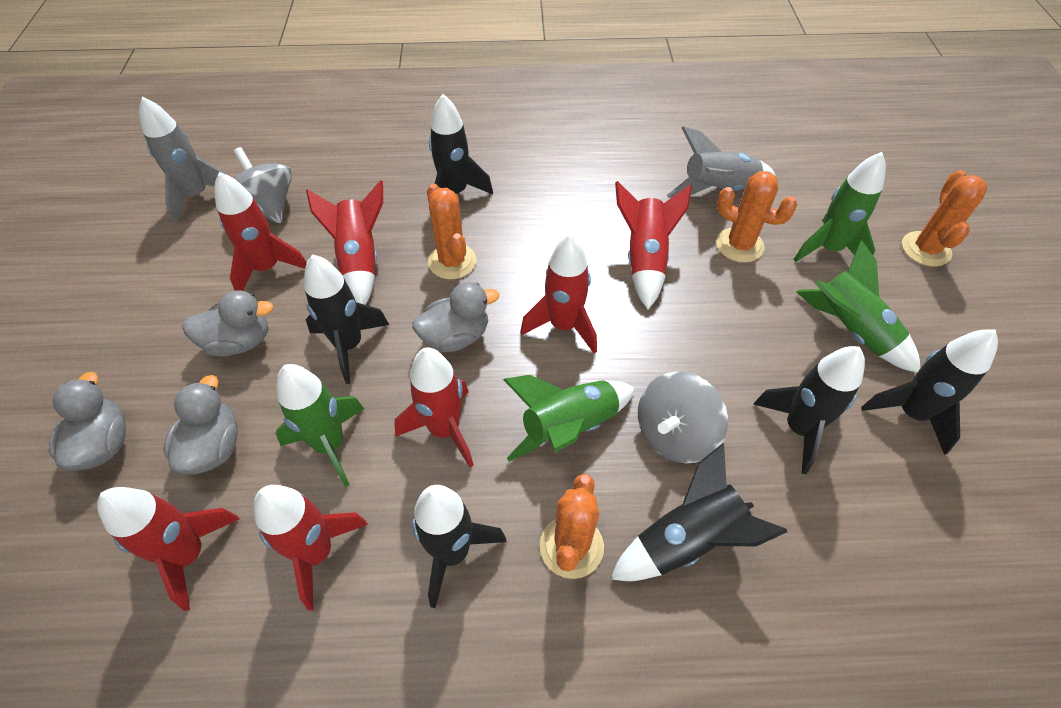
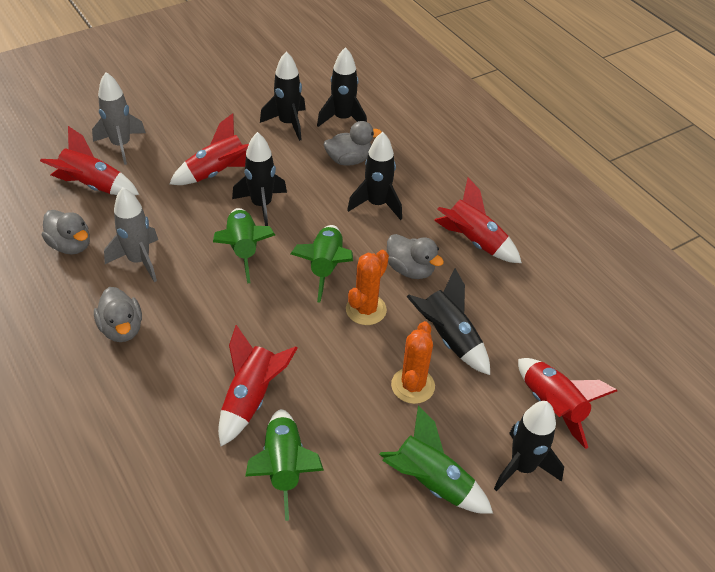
grey spinning top: [233,147,292,223] [638,372,728,463] = 2 -> none = 0
orange cactus: [427,184,476,279] [540,474,604,579] [716,171,797,263] [902,170,987,267] = 4 -> [346,250,389,325] [391,321,435,404] = 2
red rocket: [97,487,239,611] [214,172,307,291] [254,485,368,610] [306,180,383,305] [394,347,473,467] [520,233,597,354] [615,181,692,309] = 7 -> [40,126,140,195] [169,113,249,185] [218,325,298,446] [434,178,522,263] [518,358,617,449] = 5

